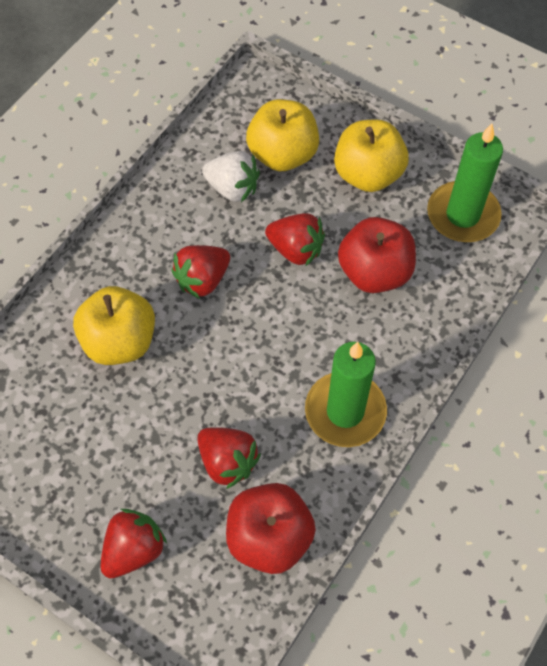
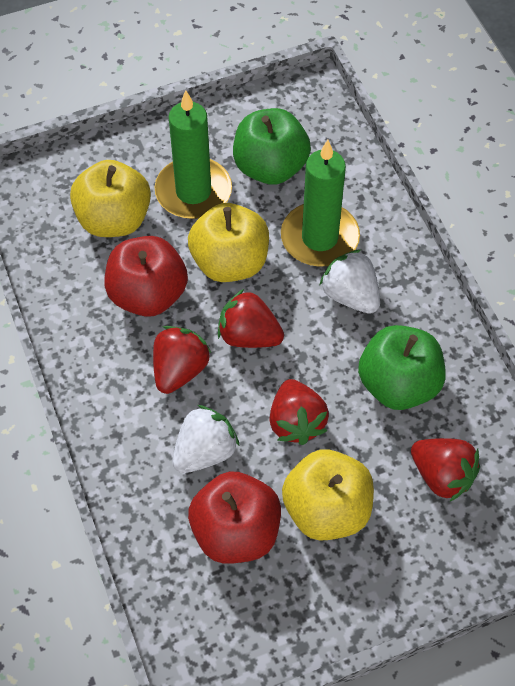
green apple: none = 0 -> [233,108,311,185] [358,325,445,410] = 2
white strawberry: [202,151,260,203] = 1 -> [172,405,240,473] [319,249,380,314] = 2

